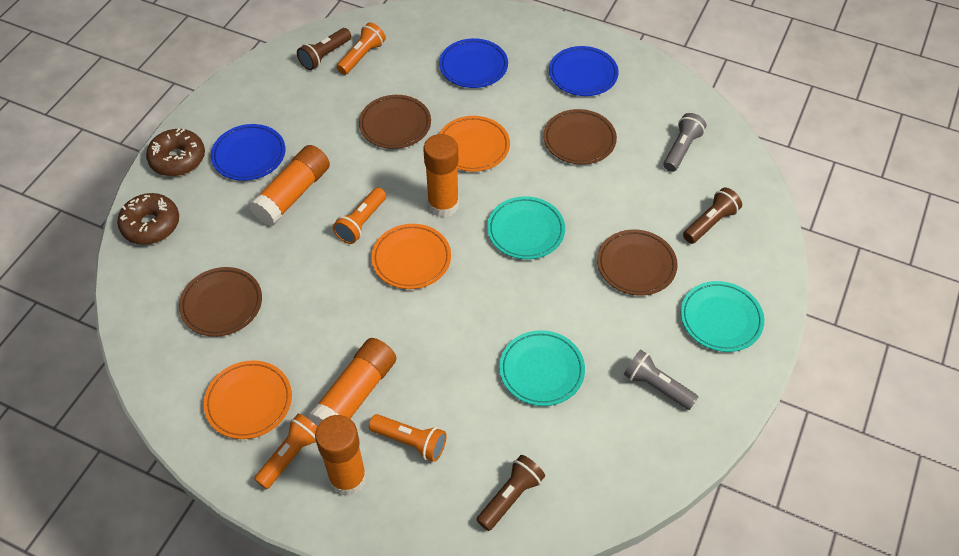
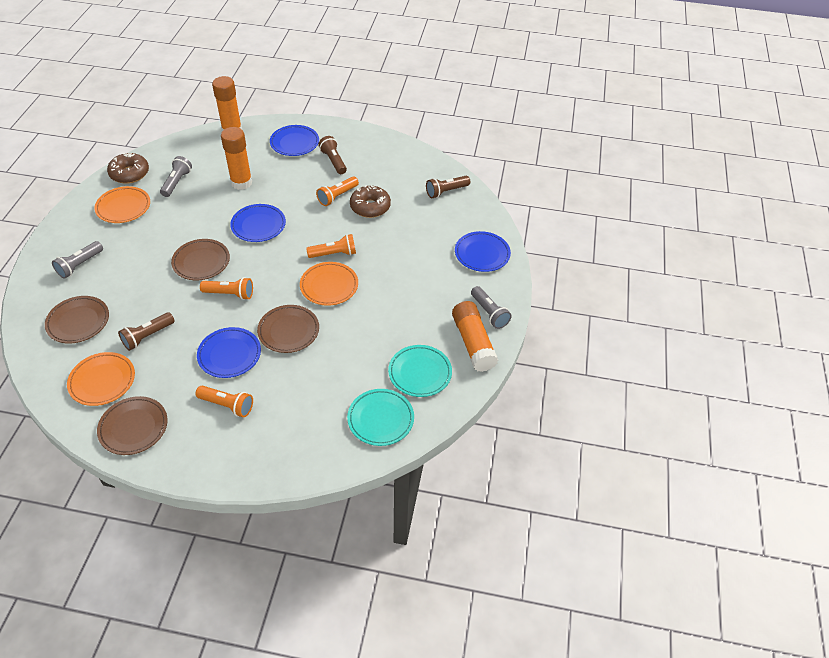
blue plate: [211,124,285,181] [439,38,508,88] [549,46,619,96] = 3 -> [197,327,261,378] [230,204,286,242] [270,125,319,156] [455,231,511,272] = 4
grey flashlight: [624,349,698,410] [663,113,707,172] = 2 -> [52,241,103,279] [160,156,192,197] [471,286,512,329] = 3
orange glue stick: [249,145,330,226] [308,338,396,427] [315,415,367,496] [423,134,459,217] = 4 -> [212,76,242,131] [221,127,252,190] [452,301,498,372] = 3
turquoise plate: [487,196,565,260] [499,330,585,406] [681,281,764,352] = 3 -> [347,389,414,446] [388,345,452,397] = 2

